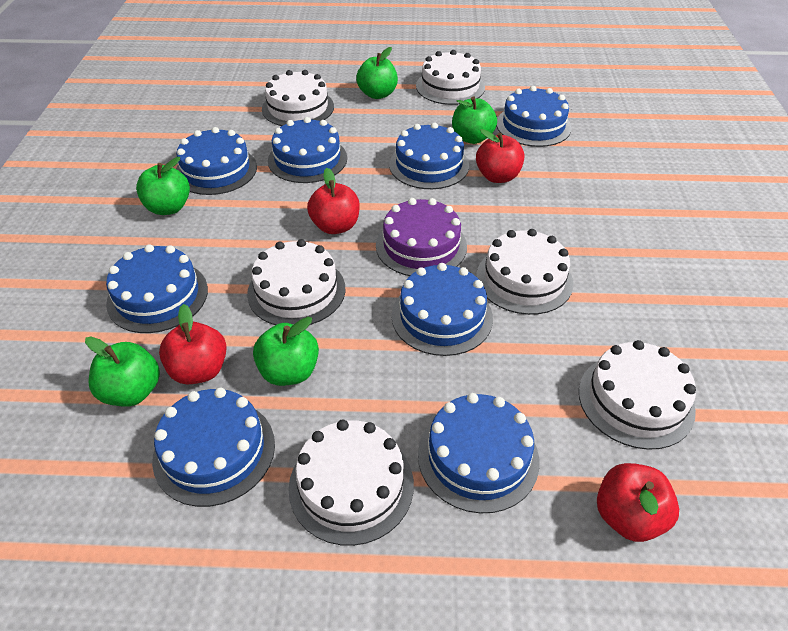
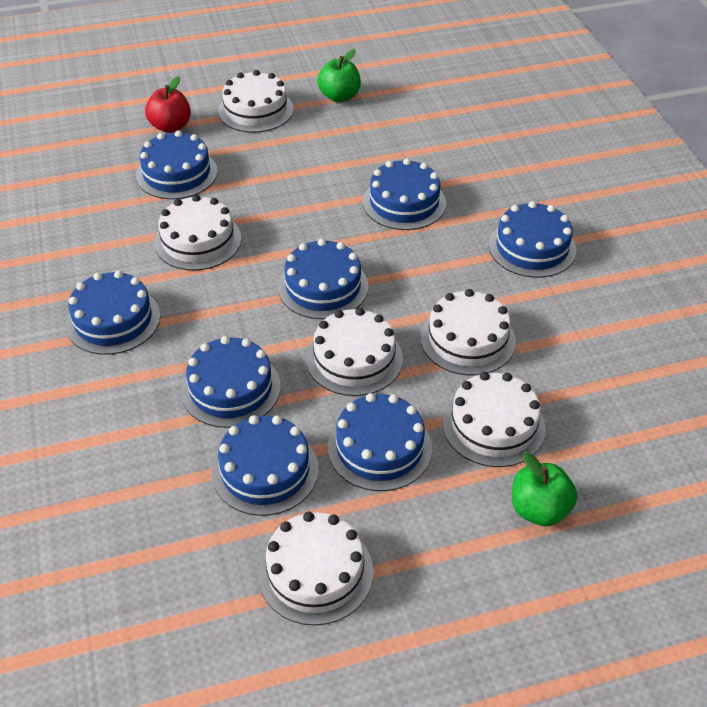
green apple: [85,337,160,407] [136,157,190,215] [253,317,319,386] [356,47,398,99] [452,96,497,144] = 5 -> [317,49,361,102] [512,452,577,526] = 2
purple cake: [376,198,467,276] = 1 -> none = 0
red apple: [159,304,227,385] [307,168,360,234] [476,129,524,183] [597,463,679,542] = 4 -> [145,76,191,133] = 1

